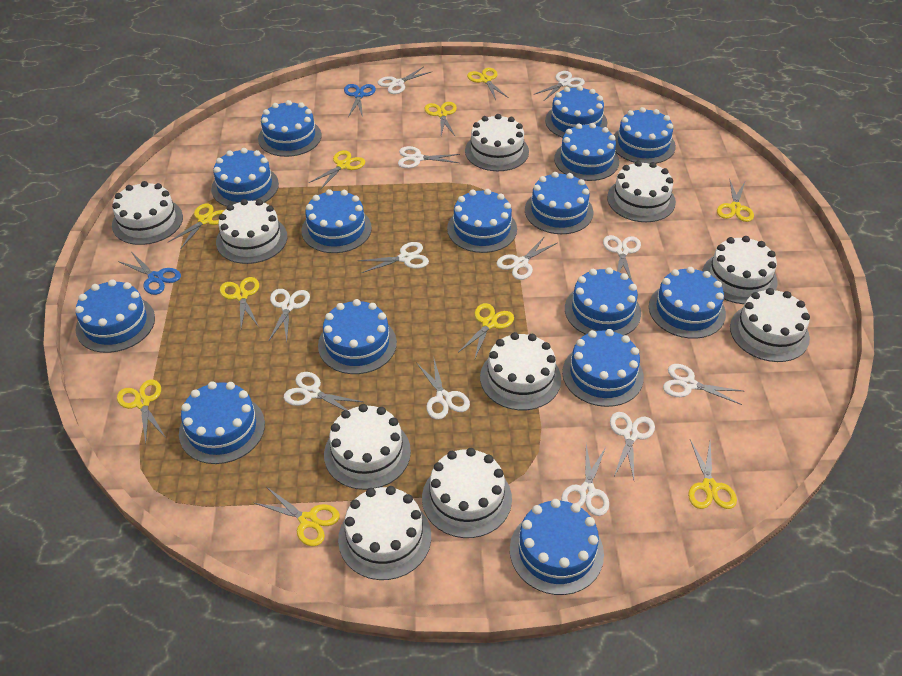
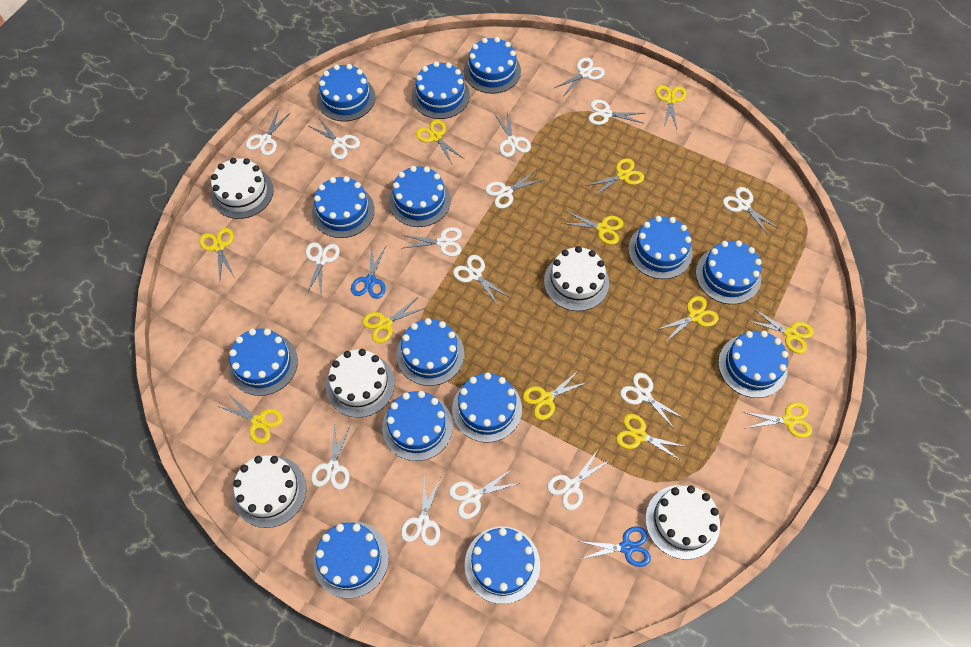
blue cake: [75,279,155,353] [179,381,265,464] [211,148,279,207] [258,100,321,157] [301,189,372,253] [318,299,397,374] [447,189,517,253] [510,499,604,595] [525,172,593,234] [545,85,607,138] [554,123,619,181] [562,329,644,407] [565,267,641,336] [614,107,676,164] [649,267,726,339] = 15 -> [229,328,298,396] [312,176,375,238] [313,521,389,598] [317,64,375,121] [382,391,453,461] [389,166,451,227] [397,318,464,386] [412,61,470,119] [452,372,522,442] [464,37,521,94] [465,526,540,604] [628,216,693,279] [696,240,762,304] [718,331,788,398] = 14
white cake: [112,181,183,245] [216,199,287,264] [324,404,411,490] [338,486,431,580] [422,448,512,538] [465,114,529,171] [480,332,561,410] [607,161,676,222] [702,236,778,304] [730,288,810,362] = 10 -> [211,158,274,219] [233,455,306,528] [326,349,395,418] [544,246,609,311] [645,485,720,560] = 5
white scissors: [269,289,310,341] [284,372,363,410] [358,242,429,273] [377,67,431,94] [398,146,460,168] [416,356,470,420] [496,236,557,280] [533,71,585,101] [561,444,609,516] [603,235,641,281] [610,412,655,480] [663,364,743,405] = 12 -> [246,109,290,156] [306,242,340,295] [309,117,360,159] [311,423,350,490] [401,475,440,546] [403,227,462,257] [449,469,520,519] [453,255,509,305] [485,170,544,209] [495,111,531,157] [547,448,610,510] [554,58,605,95] [589,100,645,125] [620,373,685,428] [723,187,779,236] = 15
yellow scissors: [117,380,166,444] [168,203,225,249] [220,277,259,328] [255,487,340,546] [309,150,365,190] [424,102,457,137] [459,303,514,358] [467,68,509,100] [688,440,737,509] [717,180,754,222] = 10 -> [200,228,235,280] [218,394,283,444] [362,296,425,343] [416,120,464,164] [523,370,588,420] [561,211,624,245] [586,158,644,197] [616,414,687,461] [656,85,686,129] [656,296,719,341] [743,402,812,438] [749,308,814,354] = 12

